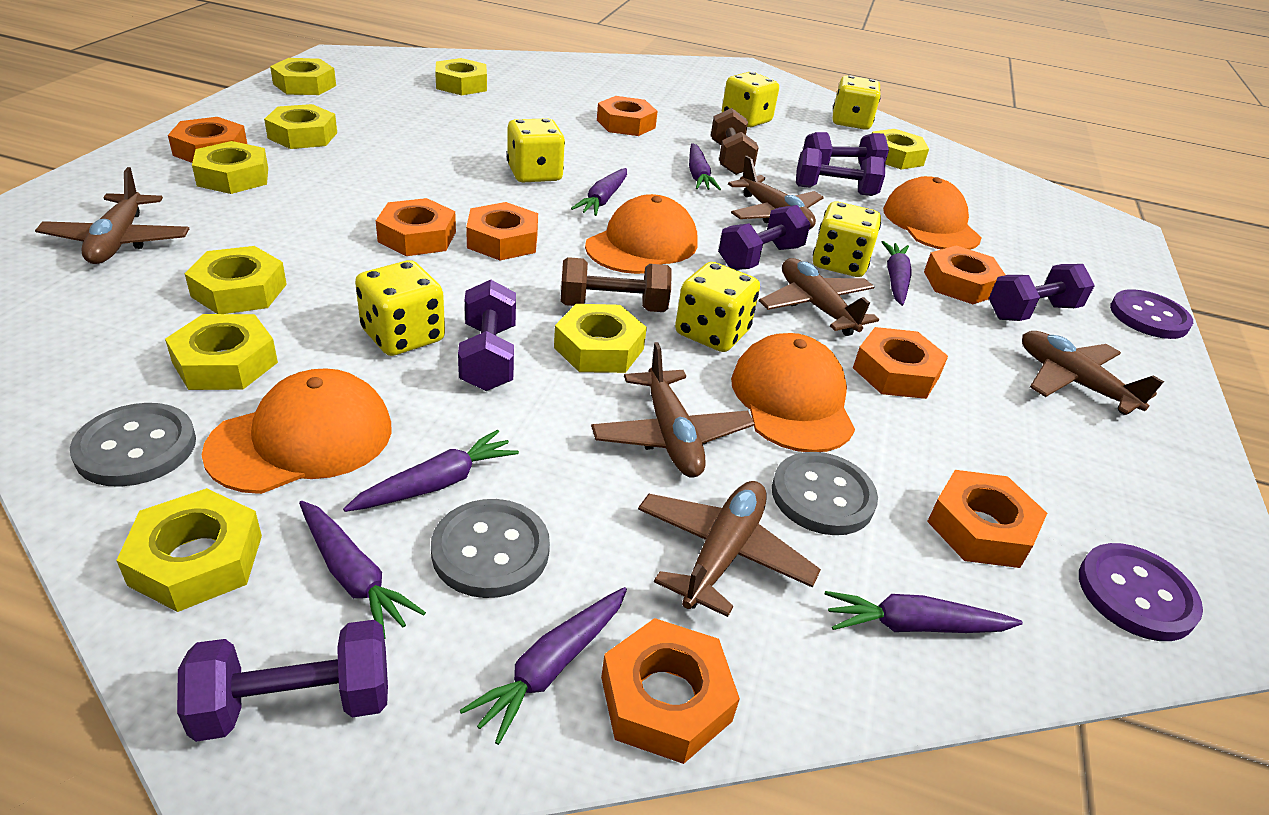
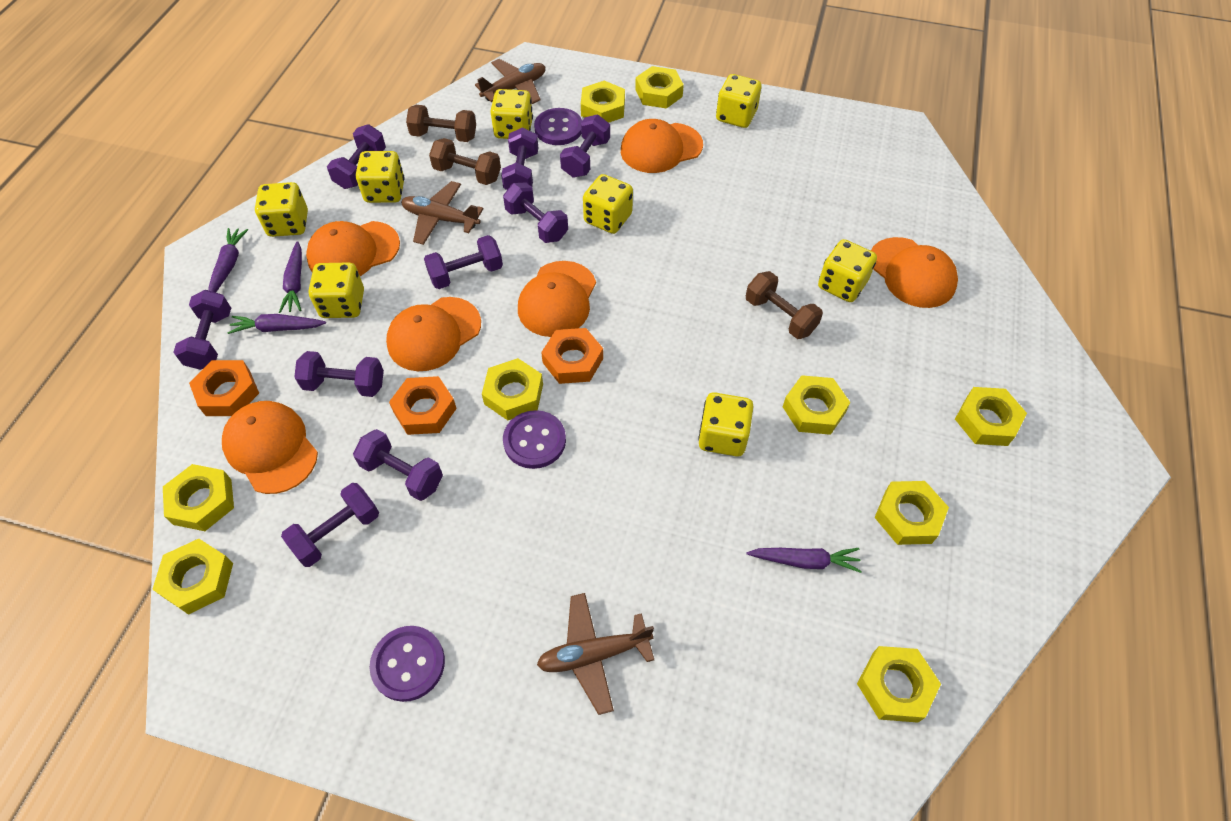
brown dumbbell: [561,257,672,312] [711,108,759,175] = 2 -> [406,105,476,142] [429,138,501,185] [746,271,823,339] = 3
brown plane: [35,167,189,264] [591,342,755,478] [638,481,821,617] [728,156,824,230] [759,258,879,336] [1022,331,1164,415] = 6 -> [401,181,483,245] [475,59,545,104] [537,593,654,715] = 3
grey button: [70,403,196,487] [431,499,550,598] [772,452,878,535] = 3 -> none = 0
orange cap: [202,368,392,494] [585,194,698,274] [731,333,855,452] [883,176,982,250] = 4 -> [222,401,318,494] [306,221,400,276] [386,297,481,371] [518,261,596,337] [621,119,703,173] [871,237,958,308] = 6
orange nut: [168,117,247,163] [376,198,456,256] [466,202,538,260] [597,96,658,136] [601,618,740,764] [853,327,948,399] [924,245,1005,304] [927,470,1047,568] = 8 -> [189,360,259,416] [389,376,457,435] [541,328,603,384] = 3
purple button: [1079,543,1203,641] [1110,289,1193,339] = 2 -> [370,626,445,702] [503,410,566,469] [534,108,582,145] = 3
purple carrot: [299,501,426,639] [343,430,519,512] [460,587,627,745] [571,168,627,216] [689,143,721,190] [824,591,1023,633] [882,241,912,306] = 7 -> [208,228,248,292] [228,314,326,334] [279,241,302,313] [746,548,862,573] = 4
purple dumbbell: [177,620,388,742] [458,280,516,391] [718,205,810,270] [796,148,885,196] [803,132,889,168] [989,264,1095,321] = 6 -> [173,290,231,370] [281,483,379,567] [294,351,384,397] [327,124,386,189] [353,429,443,501] [424,235,503,289] [501,127,538,190] [503,182,568,243] [560,114,610,177] = 9
yellow dice: [355,260,445,356] [507,118,565,182] [675,262,760,352] [722,72,779,127] [813,201,881,277] [833,75,881,130] = 6 -> [255,182,308,237] [308,262,364,318] [356,151,404,203] [490,89,533,139] [583,174,633,234] [698,392,754,457] [716,74,762,128] [818,239,877,302] = 8

